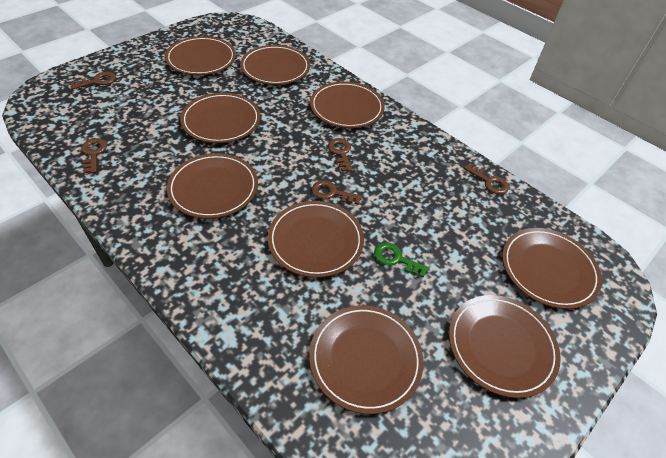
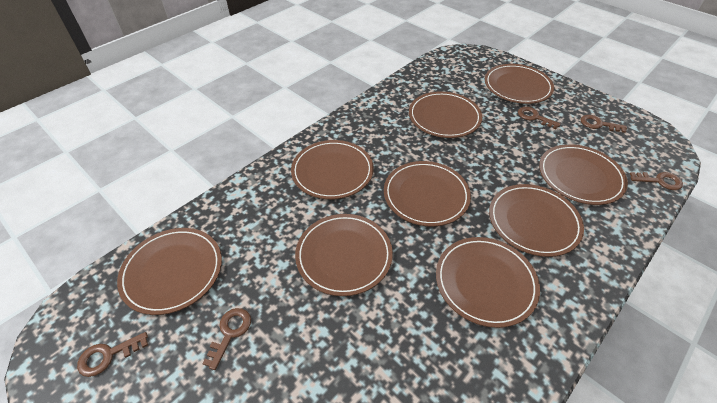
green key: [374,242,429,278] = 1 -> none = 0

